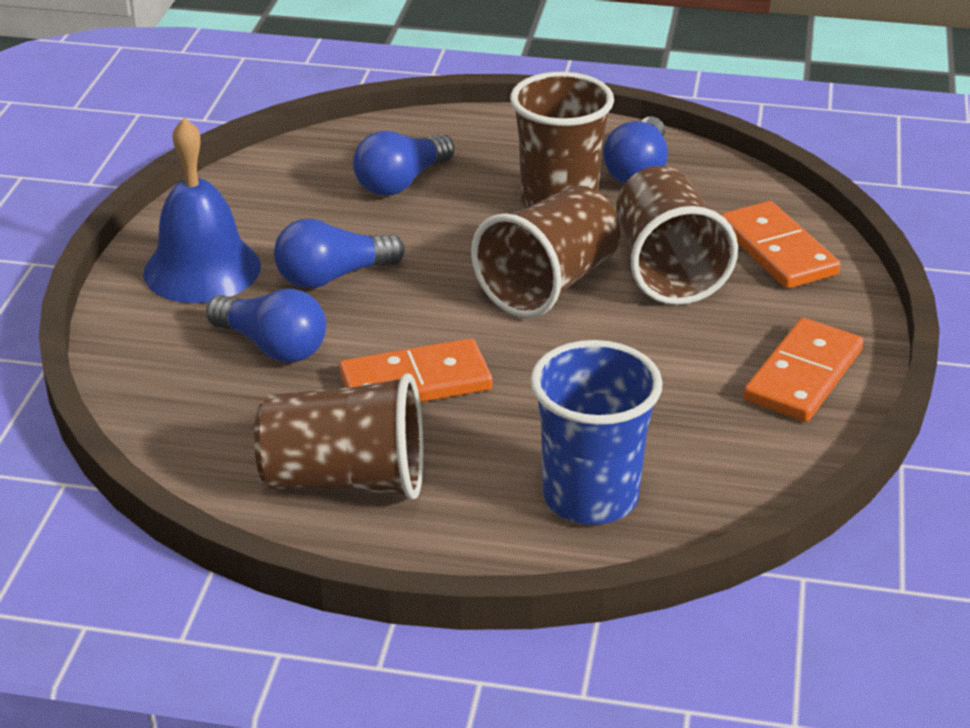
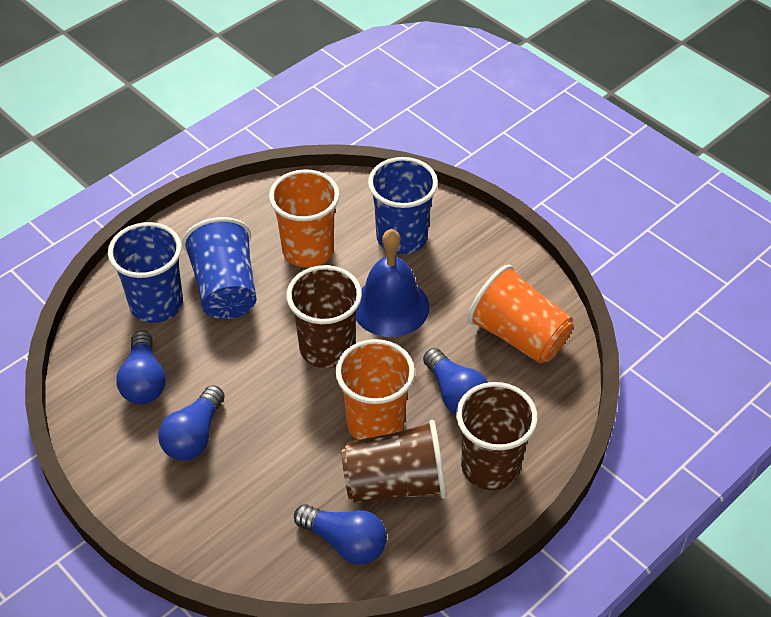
blue cup: [530,340,663,525] = 1 -> [108,222,183,323] [182,217,257,319] [368,157,438,254] = 3
brown cup: [254,373,423,500] [471,185,621,318] [510,72,614,208] [616,166,738,305] = 4 -> [286,265,362,368] [341,420,447,503] [456,382,538,490] = 3
orange cup: none = 0 -> [269,169,340,268] [335,339,415,440] [468,265,573,364] = 3
orange domino: [339,338,492,402] [721,201,841,289] [744,318,863,422] = 3 -> none = 0

